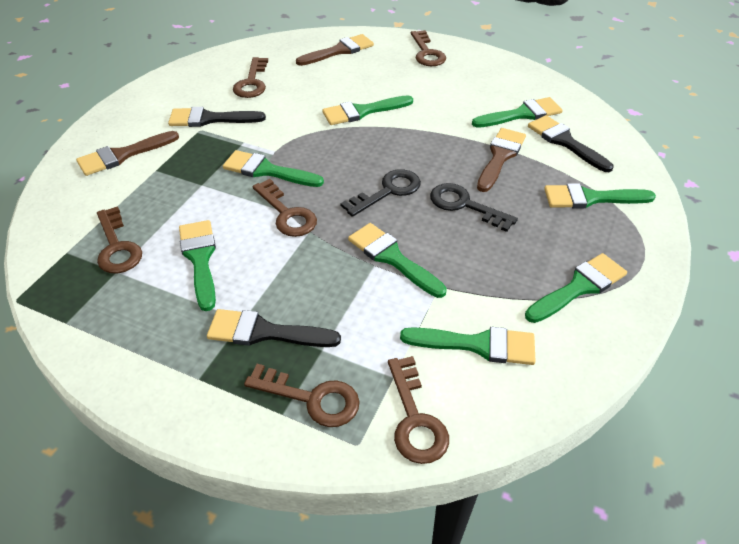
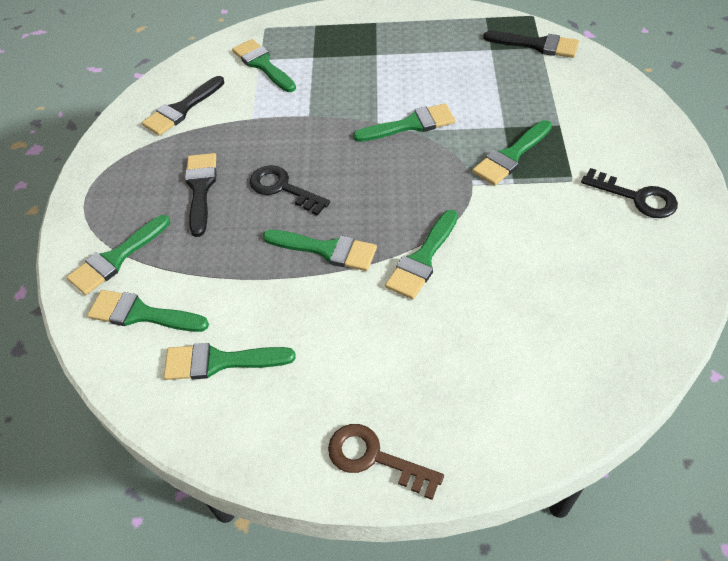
brown brush: [76,131,179,176] [296,34,374,66] [477,128,526,192] = 3 -> none = 0
brown key: [97,206,142,273] [233,57,268,98] [244,364,360,427] [253,179,317,237] [388,356,449,464] [411,30,446,66] = 6 -> [328,424,444,500] = 1

